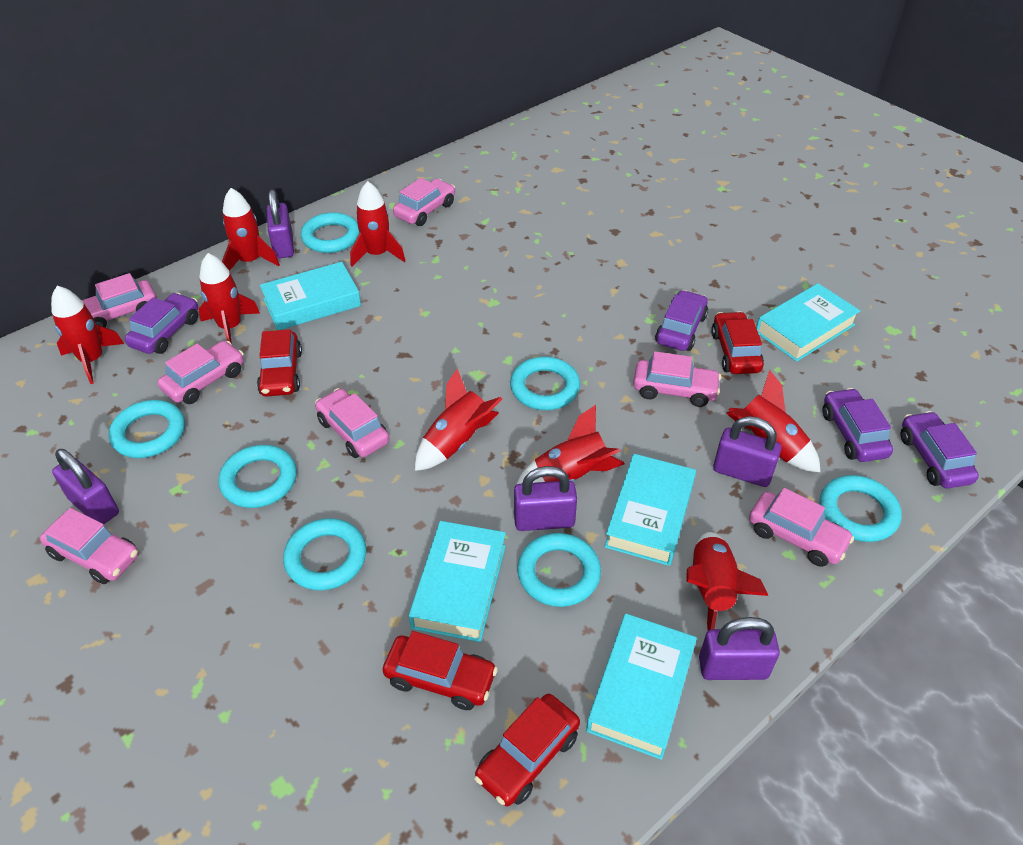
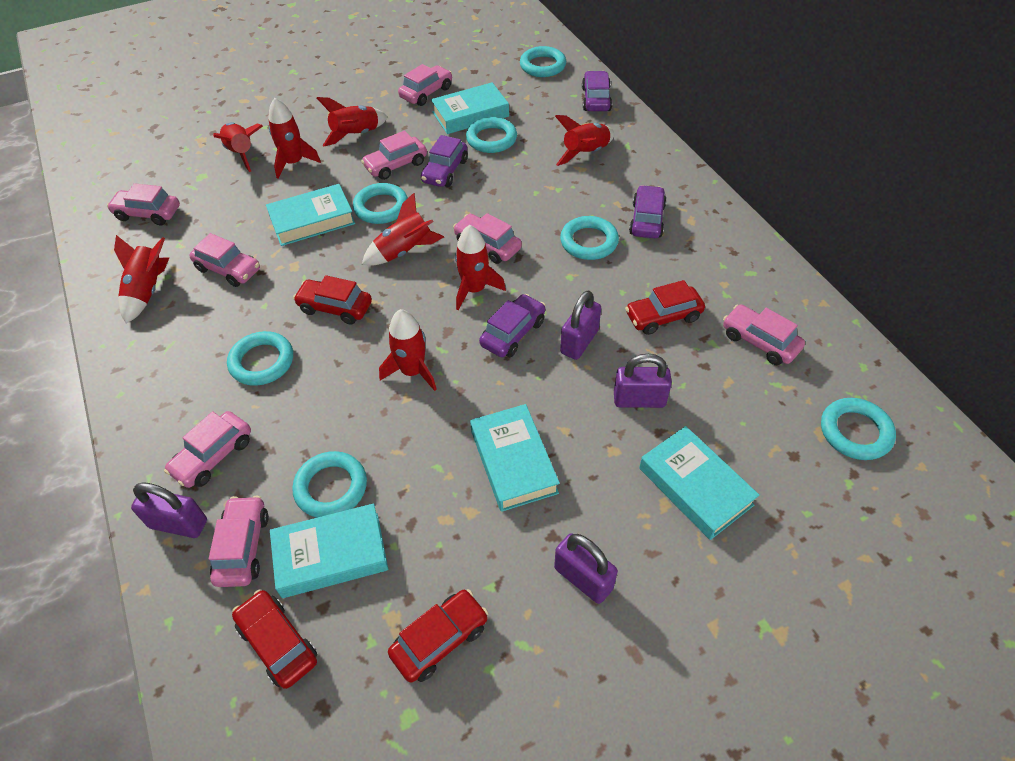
pink car: [40,508,139,584] [82,273,157,328] [158,341,244,404] [315,388,389,458] [393,178,455,226] [633,351,721,407] [749,488,854,567] = 7 -> [107,183,180,225] [164,411,251,488] [189,233,260,287] [209,495,269,587] [361,131,427,180] [398,64,452,106] [453,213,522,264] [723,304,805,365] = 8
purple padlock: [52,449,119,524] [267,190,294,258] [514,466,577,531] [699,617,780,680] [713,416,781,487] = 5 -> [131,482,207,538] [554,533,618,604] [560,290,601,360] [614,354,672,408] = 4

